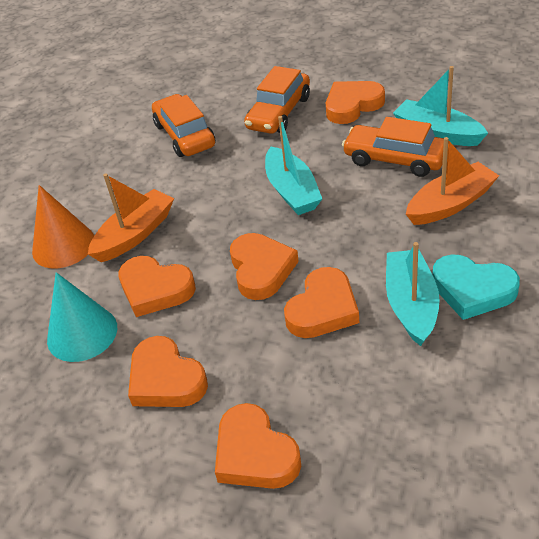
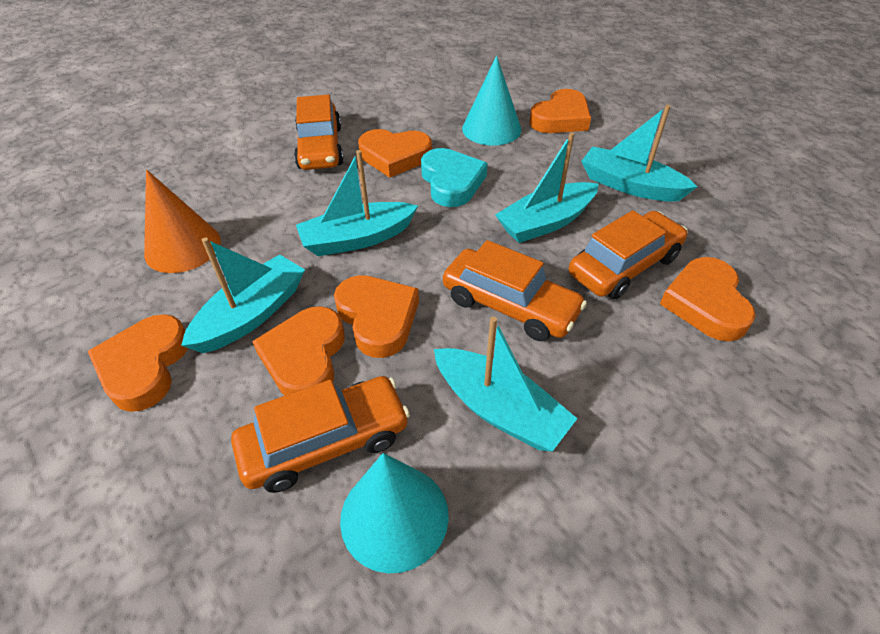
orange boat: [88,173,174,262] [406,137,499,225] = 2 -> none = 0
orange car: [152,94,215,157] [244,66,310,134] [342,117,444,177] = 3 -> [231,376,410,493] [294,94,344,170] [443,240,587,341] [569,210,688,299] = 4
turquoise boat: [265,116,322,215] [386,242,440,346] [393,66,488,146] = 3 -> [181,238,305,353] [296,150,418,256] [434,317,577,452] [495,132,599,243] [581,105,697,202] = 5
turquoise cone: [47,272,117,362] = 1 -> [340,453,449,573] [462,56,521,146] = 2

